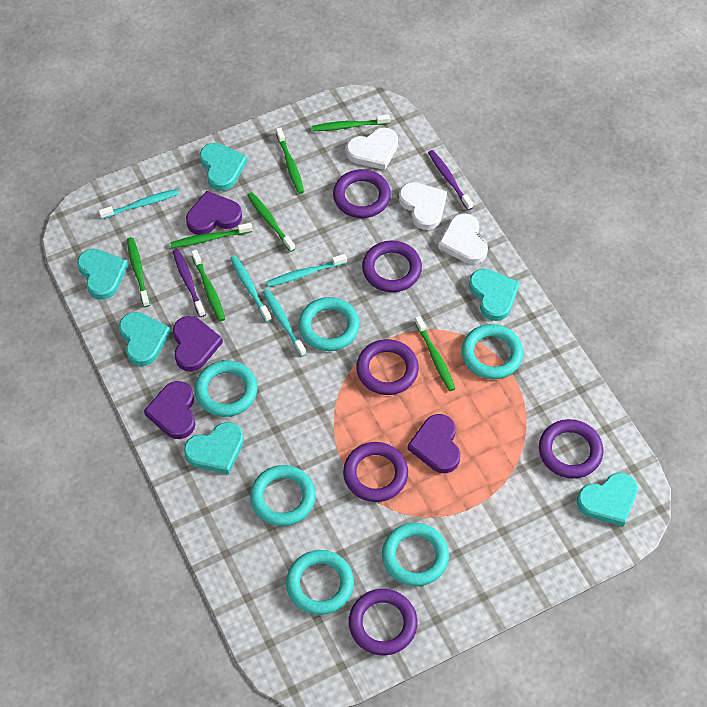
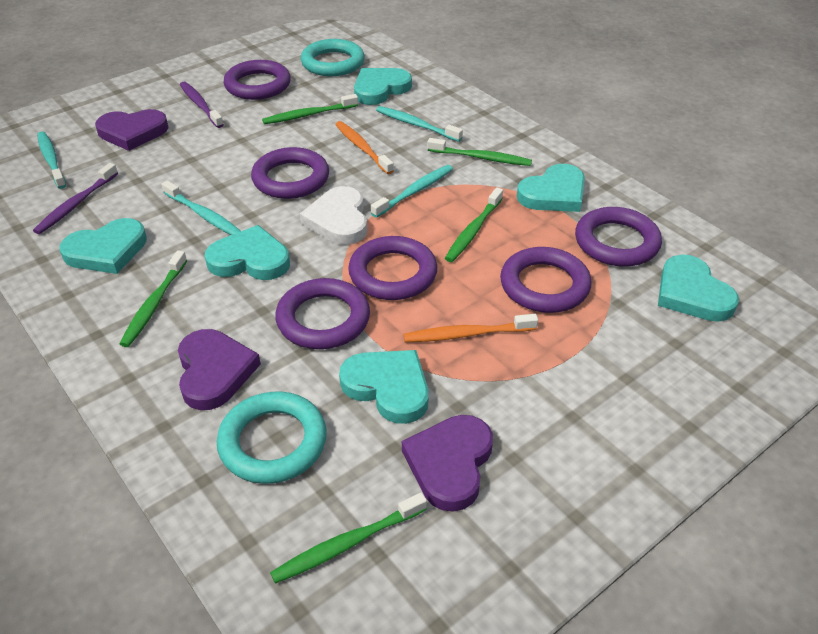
green toothbrush: [127,237,150,307] [170,223,252,248] [191,250,225,321] [247,192,295,252] [276,127,304,194] [312,114,390,131] [415,316,455,391] = 7 -> [120,250,187,347] [262,94,358,124] [270,493,427,584] [427,138,532,166] [445,187,503,262] = 5
orange toothbrush: none = 0 -> [335,121,394,174] [403,314,538,342] = 2
purple heart: [144,381,195,439] [173,316,223,371] [186,191,242,235] [407,414,460,473] = 4 -> [95,109,169,151] [178,329,261,410] [402,415,493,512] = 3
turquoise ring: [195,360,257,417] [250,465,316,526] [286,550,354,615] [298,297,360,351] [382,523,449,587] [461,324,523,379] = 6 -> [217,391,327,484] [301,39,365,76] = 2
white heart: [346,127,398,170] [399,182,447,230] [438,213,488,264] = 3 -> [300,186,367,245] = 1

